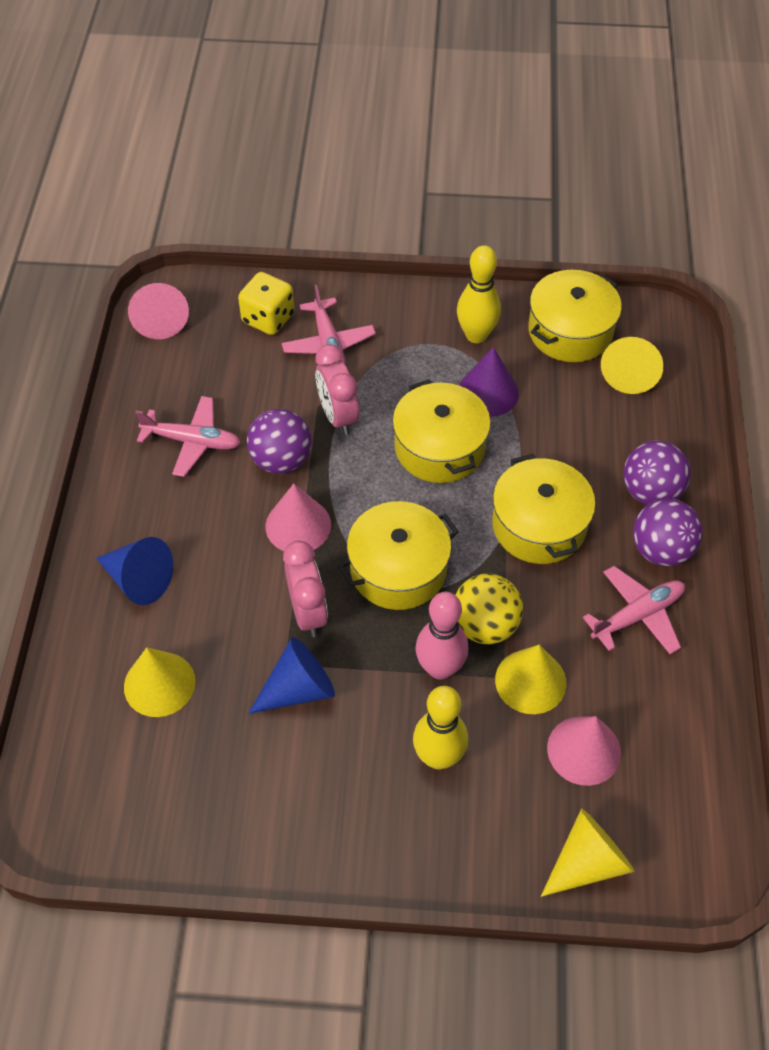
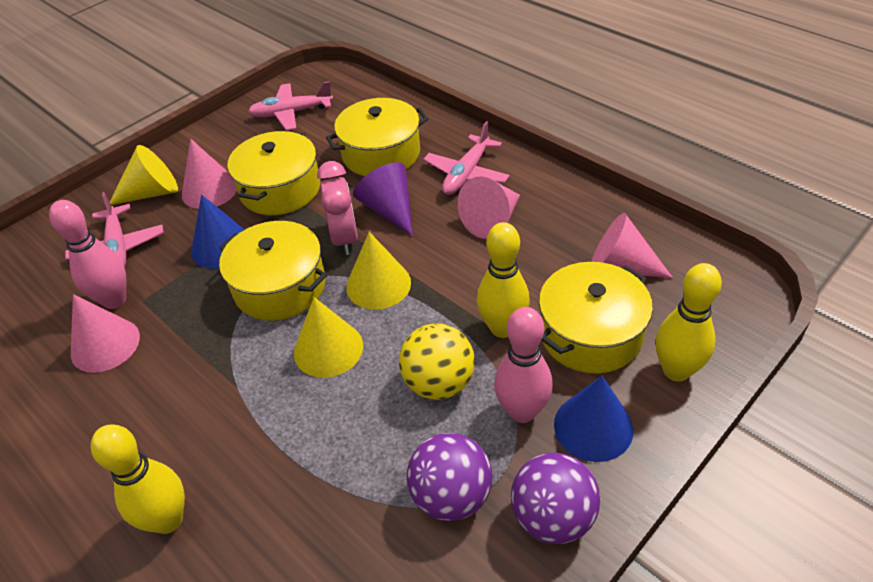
pink bowling pin: [415,592,468,680] = 1 -> [49,200,127,309] [494,307,553,423] = 2
pink clock: [283,541,328,637] [315,344,359,435] = 2 -> [317,161,358,255] = 1
pink cone: [128,283,189,339] [265,483,331,551] [547,716,621,786] = 3 -> [71,294,140,373] [182,139,237,209] [457,176,520,239] [591,213,673,278] = 4
purple ball: [247,409,312,474] [623,440,691,505] [633,498,702,566] = 3 -> [407,433,492,521] [511,452,600,544] = 2
yellow bowling pin: [413,686,468,770] [457,245,501,343] = 2 -> [91,424,185,534] [477,222,530,338] [656,263,722,382] = 3
yellow cone: [124,648,196,717] [495,645,566,714] [541,808,634,897] [601,337,663,394] = 4 -> [110,145,178,205] [294,297,363,378] [346,232,411,310] = 3
yellow dice: [238,272,294,335] = 1 -> none = 0

